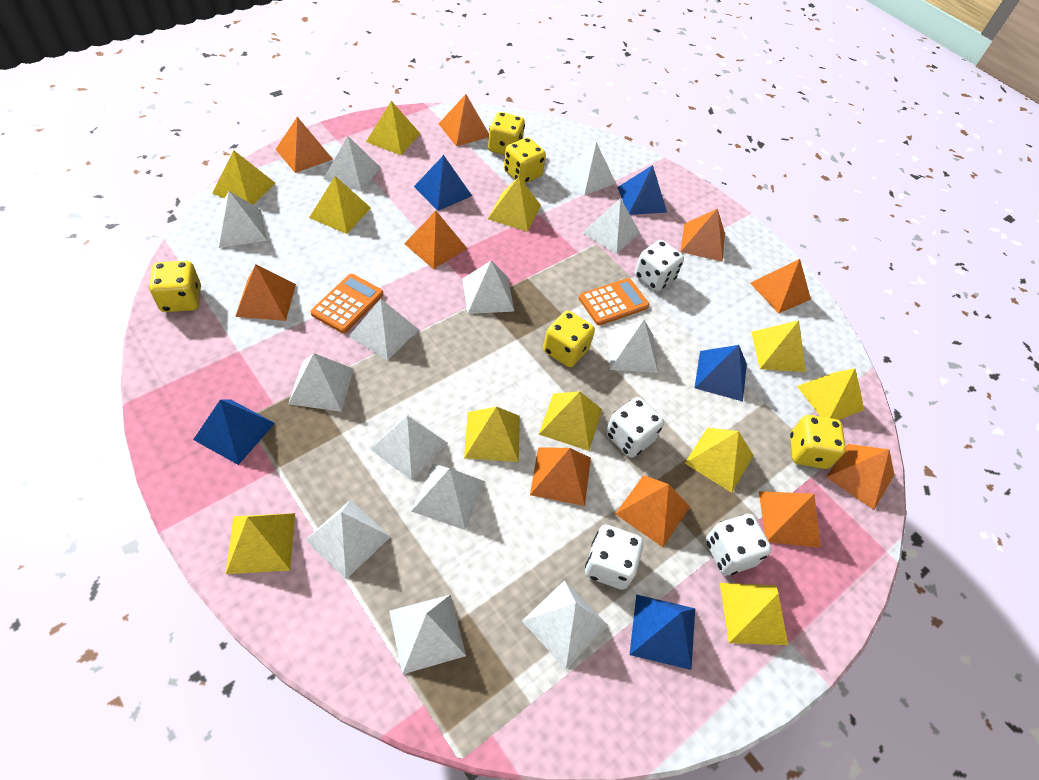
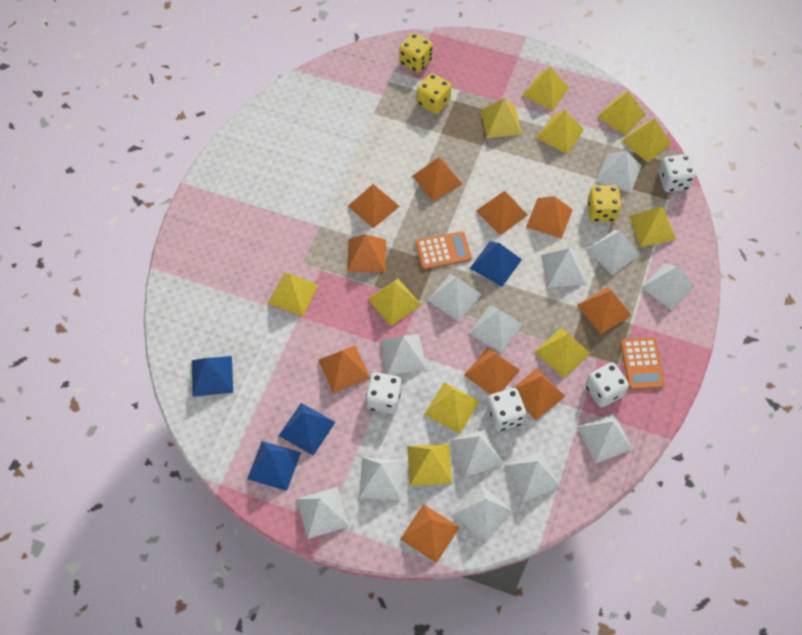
blue pyramid: [193,399,275,465] [414,155,472,211] [617,165,667,215] [629,594,695,670] [694,345,747,402] = 5 -> [192,356,233,397] [247,441,301,491] [279,403,335,456] [470,242,522,287] = 4
yellow dice: [149,261,201,312] [488,112,525,155] [504,137,546,184] [543,311,595,367] [790,415,846,469] = 5 -> [399,33,433,73] [417,73,451,114] [587,185,621,222] = 3

